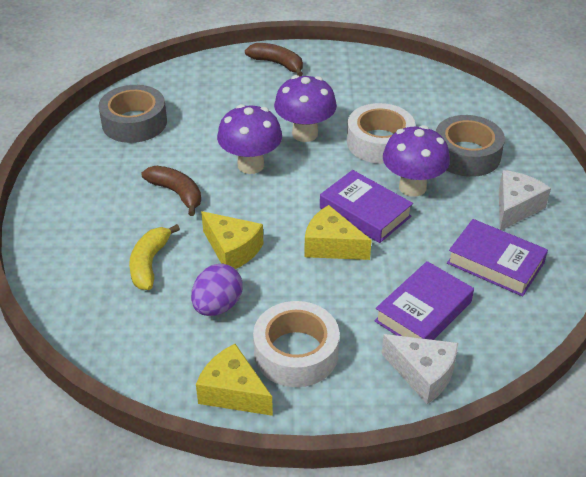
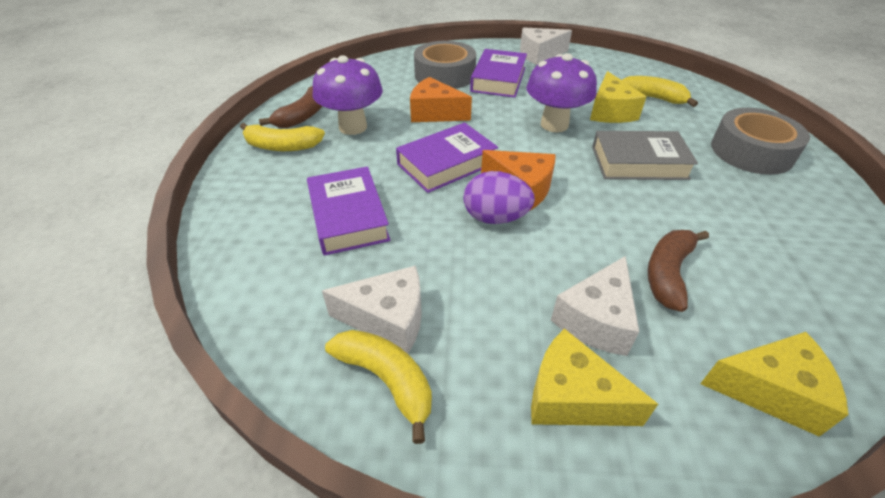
grey book: none = 0 -> [592,131,698,180] = 1
orange cheese: none = 0 -> [410,77,472,122] [481,150,555,210] = 2
purple mushroom: [217,104,282,174] [274,75,337,142] [383,125,450,197] = 3 -> [312,55,383,135] [526,53,597,132] = 2
white cheese: [382,334,458,404] [499,170,551,230] = 2 -> [322,266,422,354] [520,27,572,65] [551,256,639,356] = 3
white tape: [253,301,340,387] [347,103,415,164] = 2 -> none = 0
yellow banana: [129,224,180,290] = 1 -> [240,123,325,151] [325,330,432,444] [622,76,698,107] = 3

